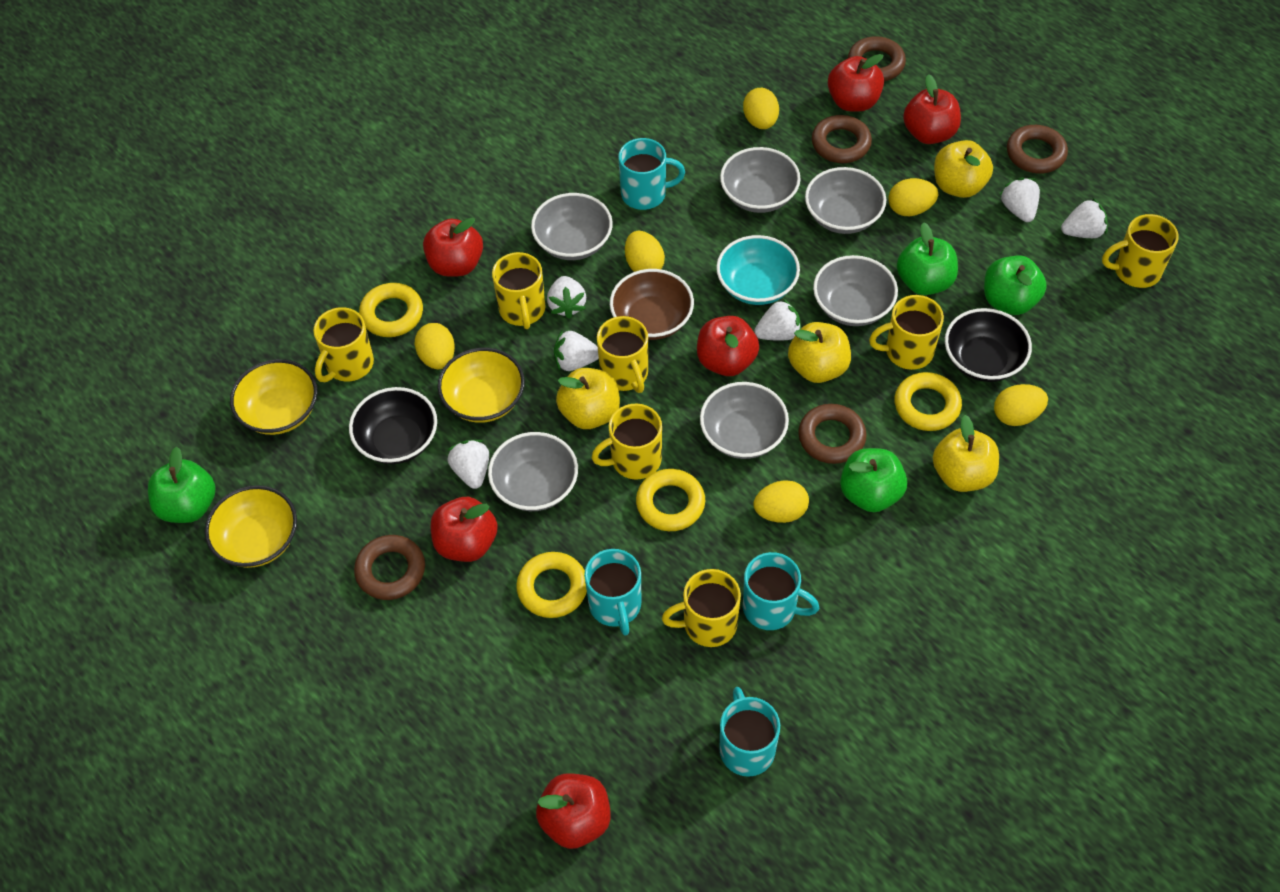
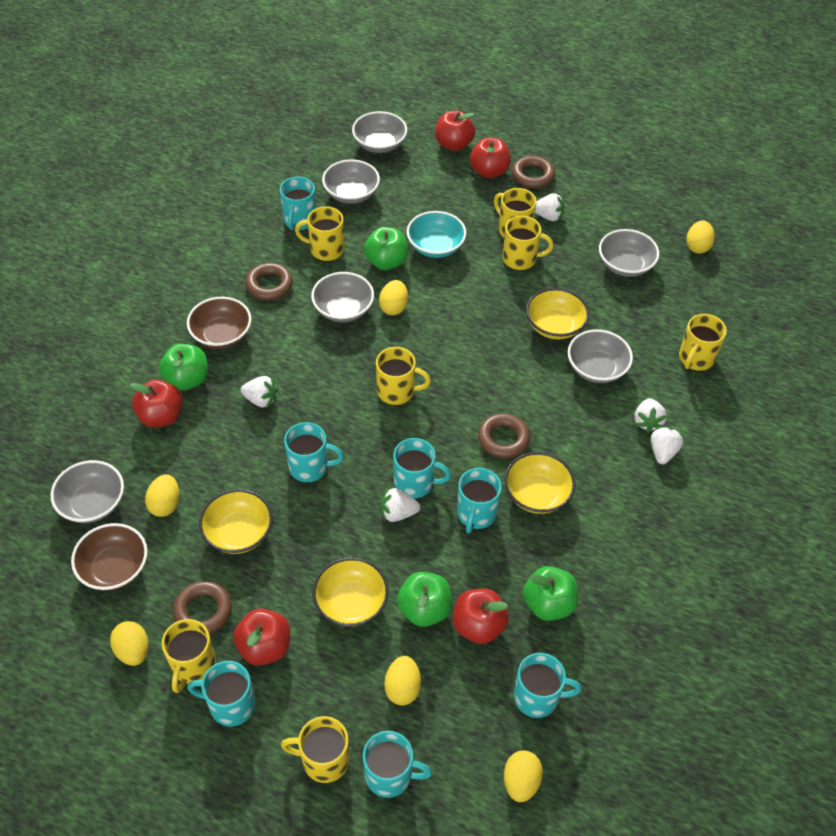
black bowl: [349,387,437,464] [945,308,1032,382] = 2 -> none = 0
brown bowl: [610,269,694,340] = 1 -> [71,523,148,591] [187,297,251,349] = 2
brown ring: [354,535,425,600] [798,404,866,464] [812,115,872,163] [848,36,906,81] [1007,125,1068,174] = 5 -> [173,581,232,634] [245,263,293,301] [478,413,530,459] [512,156,555,188] = 4
red apple: [423,218,483,277] [431,497,498,562] [536,773,611,849] [697,316,759,376] [828,54,884,112] [903,74,961,144] = 6 -> [130,380,183,428] [233,608,290,666] [435,111,475,151] [453,589,509,644] [470,137,511,178] = 5
turquoise mug: [584,549,641,636] [618,138,685,210] [719,687,780,777] [743,552,819,630] = 4 -> [187,661,255,727] [280,177,316,230] [284,422,344,482] [363,731,432,798] [393,438,451,498] [457,468,502,533] [514,653,582,718] = 7
white strawberry: [448,440,489,489] [547,276,586,319] [554,330,599,371] [754,299,801,341] [1000,178,1040,222] [1061,198,1108,238] = 6 -> [241,376,278,408] [381,487,420,522] [535,193,564,221] [634,398,667,433] [651,427,684,464] = 5
yellow apple: [556,368,620,429] [788,322,851,383] [933,415,999,492] [934,140,993,198] = 4 -> none = 0
yellow bowl: [205,485,297,568] [230,359,317,435] [438,348,525,423] = 3 -> [199,489,273,554] [312,557,389,627] [504,452,575,514] [526,288,589,340] = 4
yellow ring: [359,283,423,337] [516,552,587,618] [636,469,705,531] [894,372,962,431] = 4 -> none = 0

